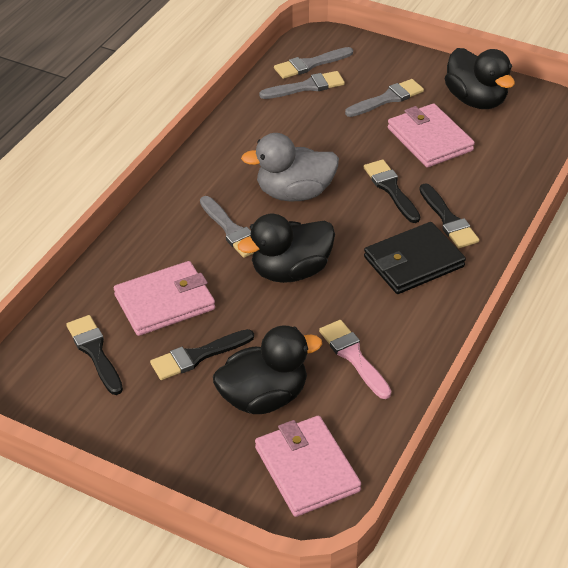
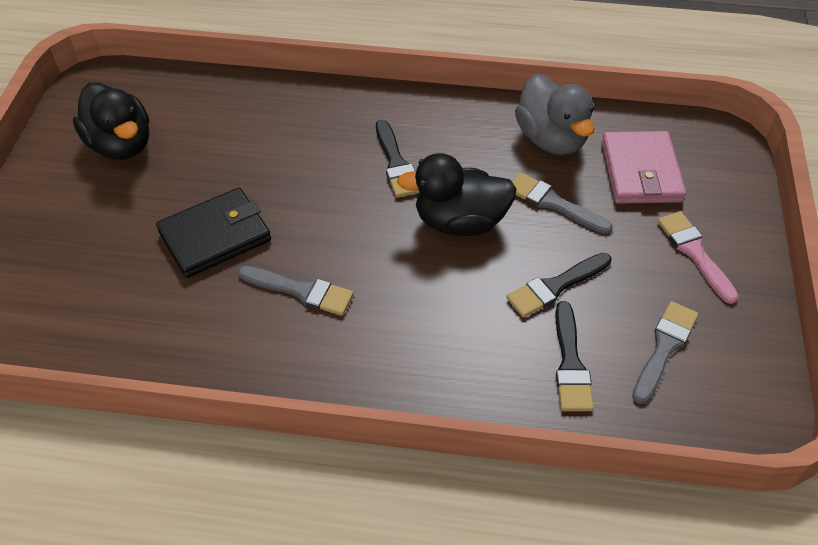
black brush: [66,315,123,395] [150,329,254,380] [364,160,420,223] [419,183,479,248] = 4 -> [376,120,419,198] [506,253,611,317] [555,301,594,411] = 3
black duck: [213,325,322,414] [238,214,335,283] [445,48,515,109] = 3 -> [73,82,149,160] [397,153,517,236] = 2
grey brush: [200,196,253,258] [259,71,345,99] [274,47,353,79] [345,79,424,117] = 4 -> [238,266,354,316] [512,173,613,234] [632,301,698,404] = 3
pink wallet: [114,261,215,336] [255,416,361,517] [388,103,475,168] = 3 -> [602,131,686,204] = 1

